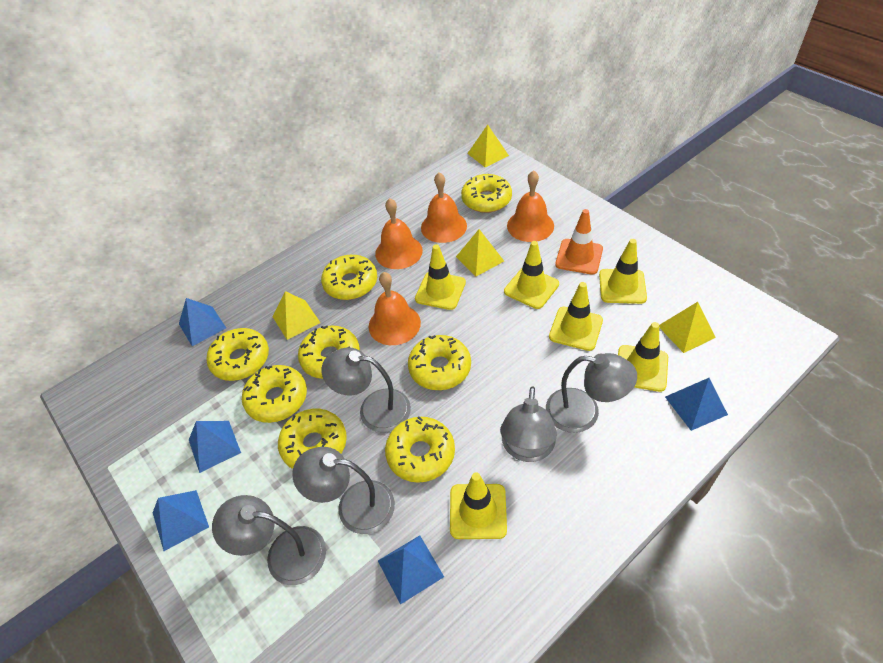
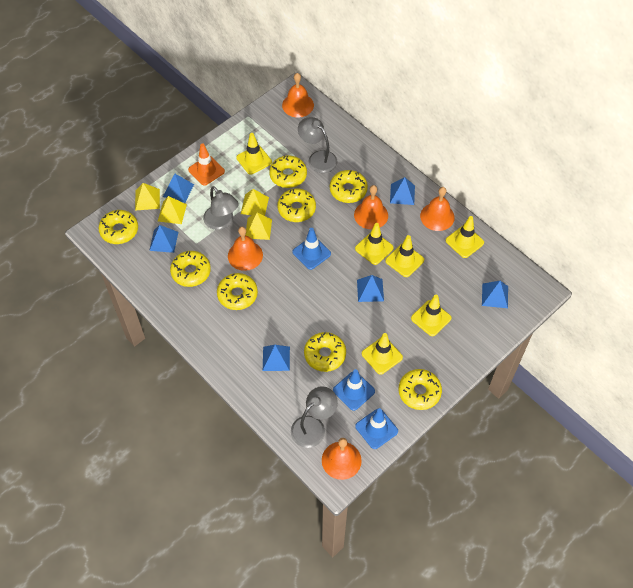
blue pyramid: [153,490,209,551] [179,298,226,346] [189,421,241,473] [378,535,444,605] [665,378,728,431] = 5 -> [149,225,178,253] [163,174,194,203] [263,345,290,371] [357,275,384,302] [390,177,415,205] [482,281,508,308] = 6
blue traffic cone: none = 0 -> [292,228,331,270] [333,369,375,411] [355,408,398,449] = 3
grey lamp: [212,495,326,585] [292,447,395,534] [321,347,411,432] [500,386,557,462] [546,353,637,433] = 5 -> [203,186,239,230] [291,386,338,448] [298,117,337,173] = 3
orange bell: [369,272,421,345] [375,198,423,269] [421,172,467,243] [507,170,554,242] = 4 -> [228,227,263,271] [282,73,314,118] [322,438,362,480] [354,185,388,229] [420,187,455,231] = 5

